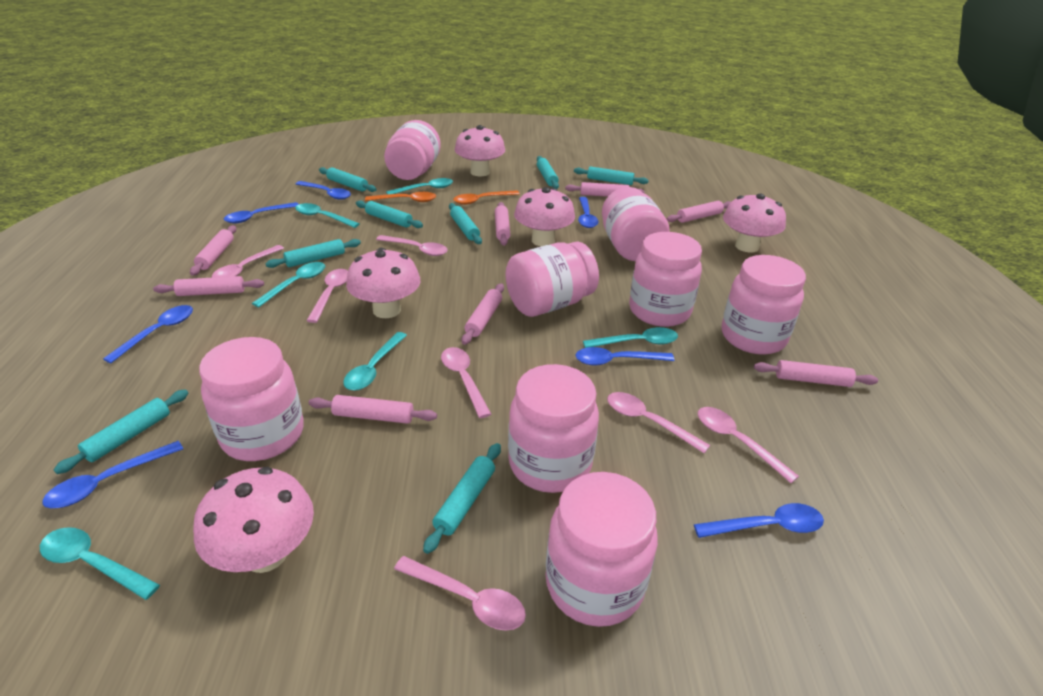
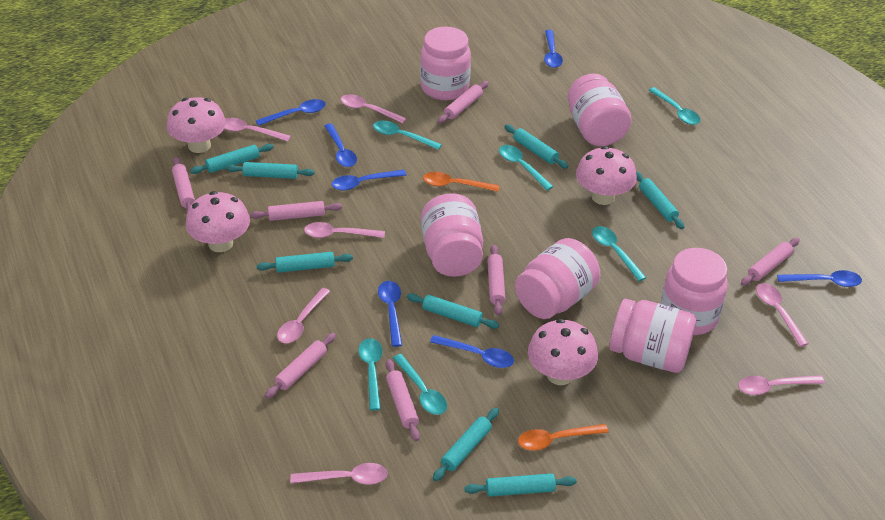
pink jar: [199,337,304,461] [384,120,441,180] [506,241,599,317] [508,364,599,493] [545,472,658,627] [602,187,670,261] [629,232,702,327] [722,255,806,355] = 8 -> [420,27,471,100] [421,193,483,277] [515,238,600,319] [567,73,632,146] [609,299,696,373] [661,248,728,335] = 6
pink mushroom: [193,467,314,573] [346,248,420,318] [455,125,505,176] [514,187,575,246] [723,194,786,253] = 5 -> [167,97,226,153] [185,191,250,252] [528,319,598,385] [576,146,637,205] = 4
pink rolling pin: [153,276,264,296] [190,225,236,276] [309,395,437,424] [462,283,504,345] [495,202,510,246] [565,182,645,197] [667,201,731,223] [754,360,878,387] = 8 -> [172,157,195,212] [250,201,342,221] [265,333,336,399] [386,359,420,441] [438,81,489,123] [487,245,505,316] [741,238,800,286] = 7

